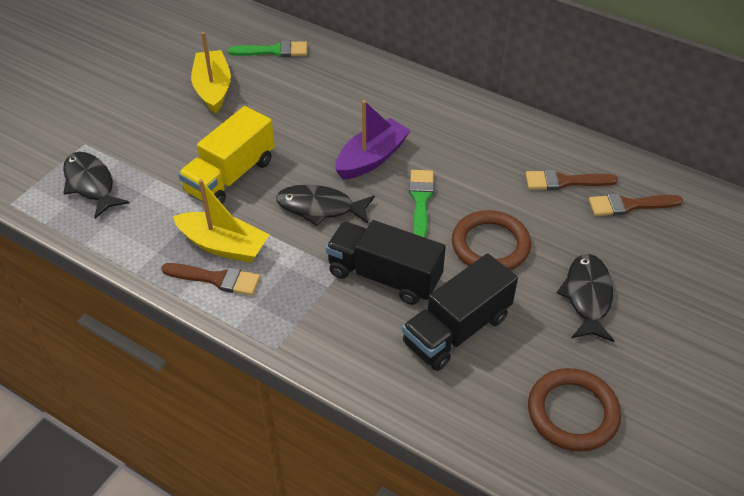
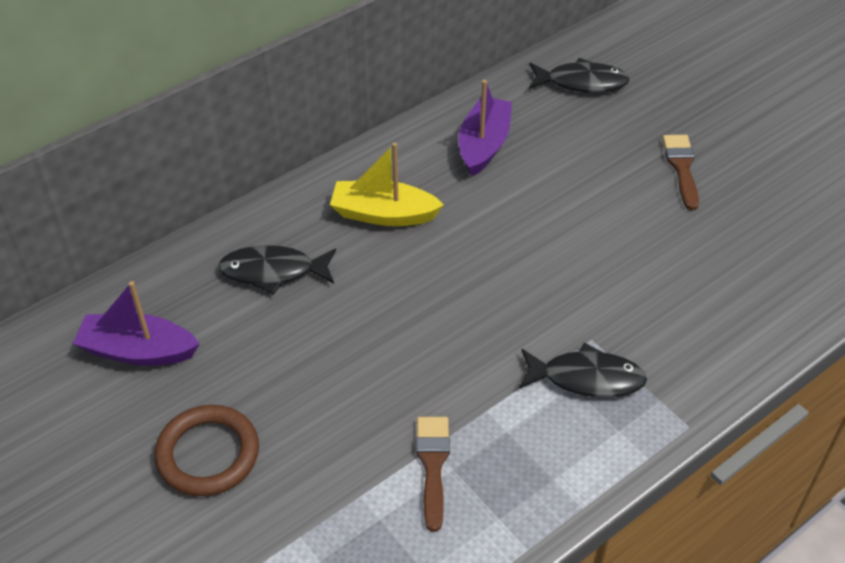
black truck: [326,220,446,305] [402,253,518,371] = 2 -> none = 0
brown brush: [161,263,260,296] [525,169,618,190] [588,193,683,216] = 3 -> [416,417,450,532] [662,135,699,210] = 2
brown ring: [452,210,531,270] [528,368,621,451] = 2 -> [155,405,259,496] = 1
green brush: [228,41,307,57] [409,170,434,238] = 2 -> none = 0
purple boat: [336,100,411,180] = 1 -> [73,281,200,366] [459,80,512,176] = 2
yellow boat: [173,179,269,263] [191,32,231,114] = 2 -> [330,142,444,226] = 1
yellow truck: [178,106,275,204] = 1 -> none = 0

